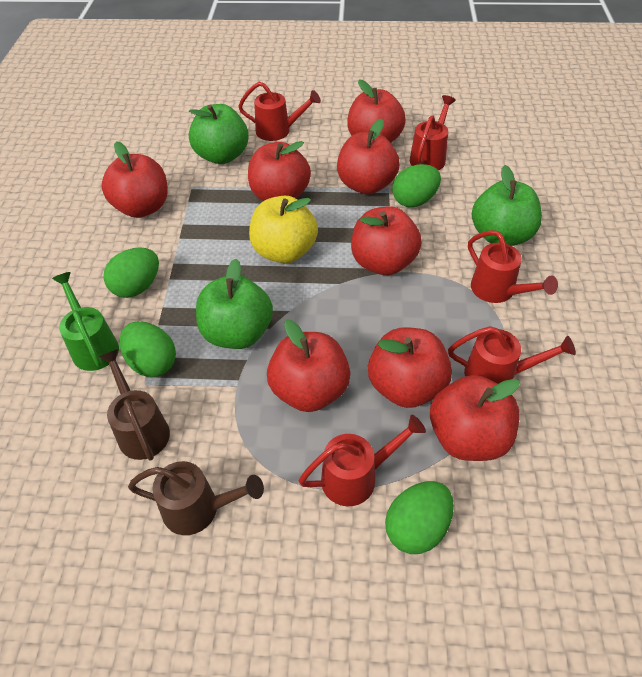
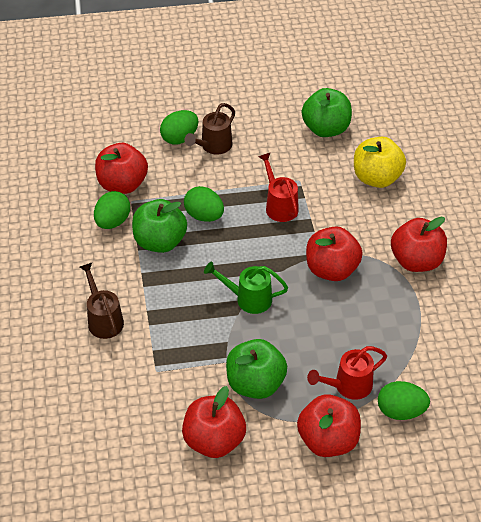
red apple: [101,141,168,218] [248,141,311,201] [267,319,350,412] [337,119,400,194] [347,79,406,143] [351,206,422,275] [368,327,452,408] [430,375,520,461] = 8 -> [95,143,148,194] [182,386,246,458] [297,394,361,457] [306,226,363,281] [391,216,447,272] = 5
red watering can: [238,82,321,141] [299,415,426,506] [410,95,456,170] [448,326,576,384] [468,230,558,303] = 5 -> [259,153,299,222] [307,346,387,400] = 2

